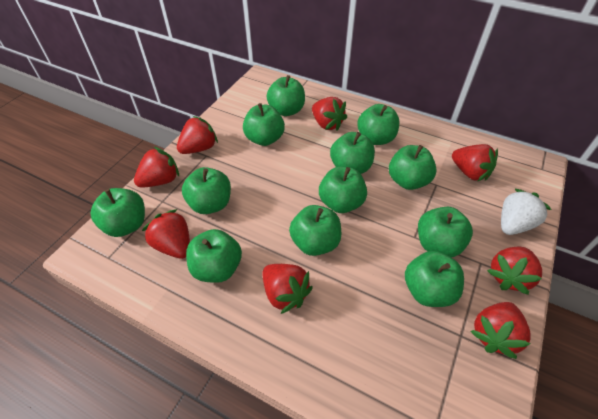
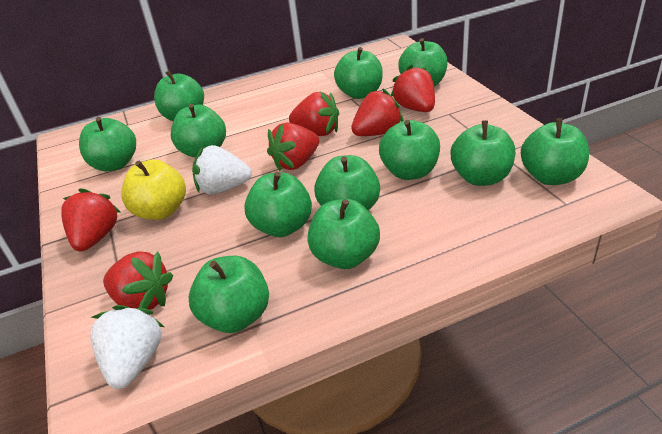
red strawberry: [134,147,179,188] [142,209,190,259] [177,116,218,154] [262,264,313,314] [312,97,347,131] [452,144,498,182] [470,302,530,359] [487,246,542,295] = 8 -> [61,188,121,252] [103,251,173,310] [267,123,319,171] [289,92,339,136] [351,88,404,136] [391,65,435,112] = 6
white strawberry: [501,189,552,235] = 1 -> [90,305,164,389] [192,145,252,195] = 2
yellow apple: none = 0 -> [121,159,186,220] = 1

